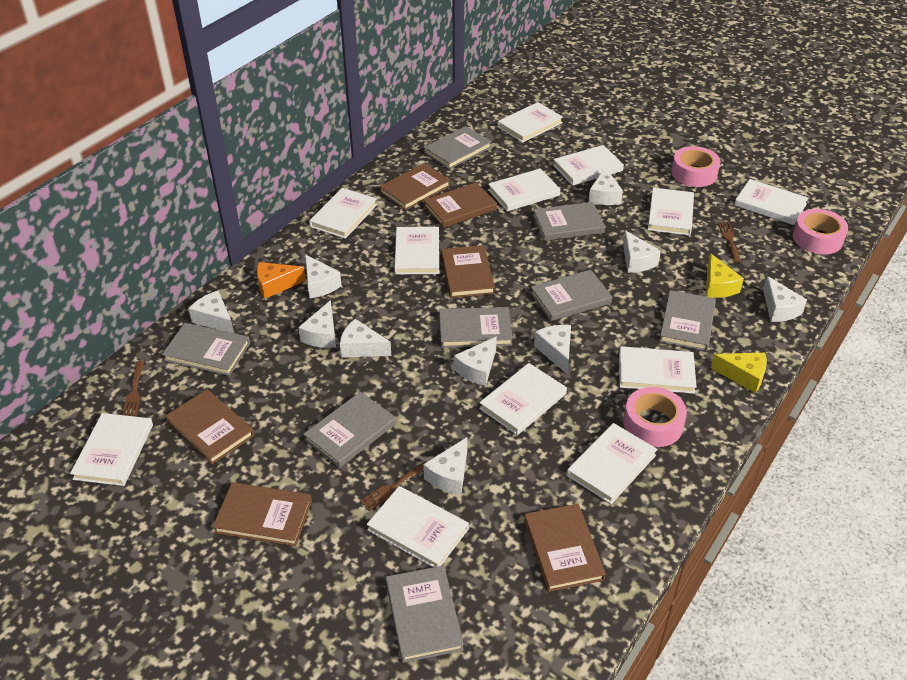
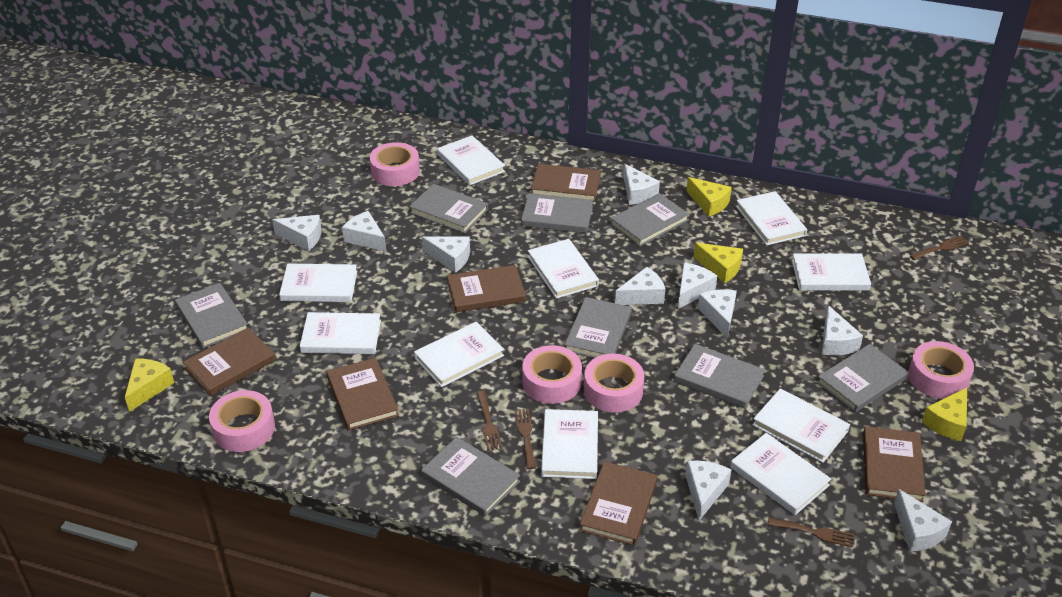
brown fork: [123,361,144,416] [360,461,427,511] [718,222,742,263] = 3 -> [477,391,502,451] [514,409,536,469] [768,518,854,547] [910,235,969,260] = 4
orange cheese: [257,262,306,299] = 1 -> none = 0
pink tape: [623,387,687,447] [671,146,721,187] [793,209,848,254] = 3 -> [209,390,275,452] [370,142,420,186] [522,345,582,404] [584,354,644,413] [908,341,974,399] = 5
white book: [70,413,153,486] [309,188,377,239] [367,486,469,567] [394,227,439,274] [479,363,567,435] [488,168,560,211] [498,102,563,143] [553,145,624,186] [567,423,657,504] [619,346,696,394] [648,188,694,236] [734,179,808,225] = 12 -> [279,264,357,302] [300,312,381,354] [414,322,504,387] [437,135,505,185] [528,239,599,299] [541,409,598,479] [730,433,831,515] [736,191,807,246] [752,389,850,463] [792,253,871,291] = 10
yellow cheese: [706,253,744,298] [711,353,767,393] = 2 -> [125,358,174,412] [686,177,732,216] [694,243,743,283] [922,388,967,441] = 4

